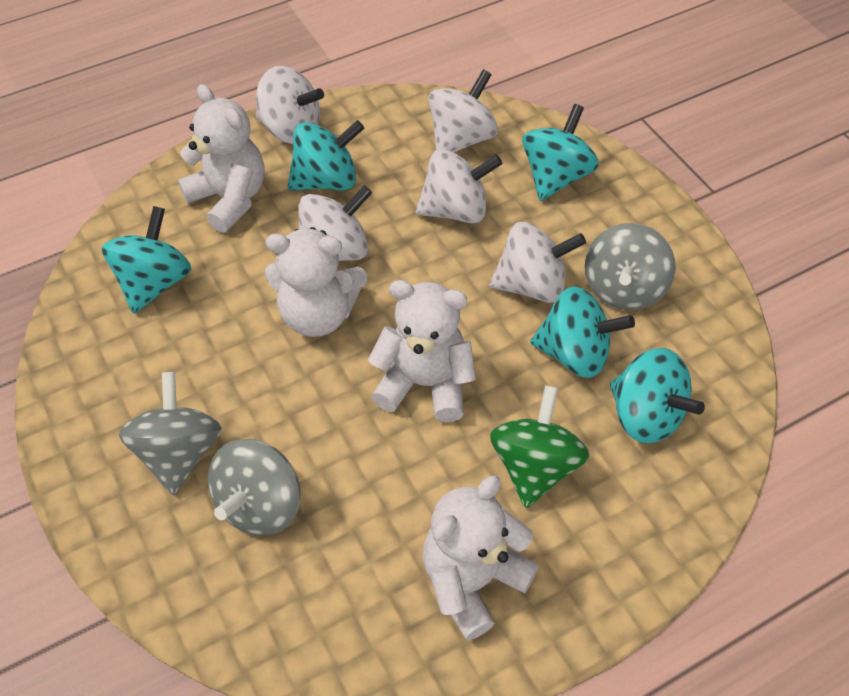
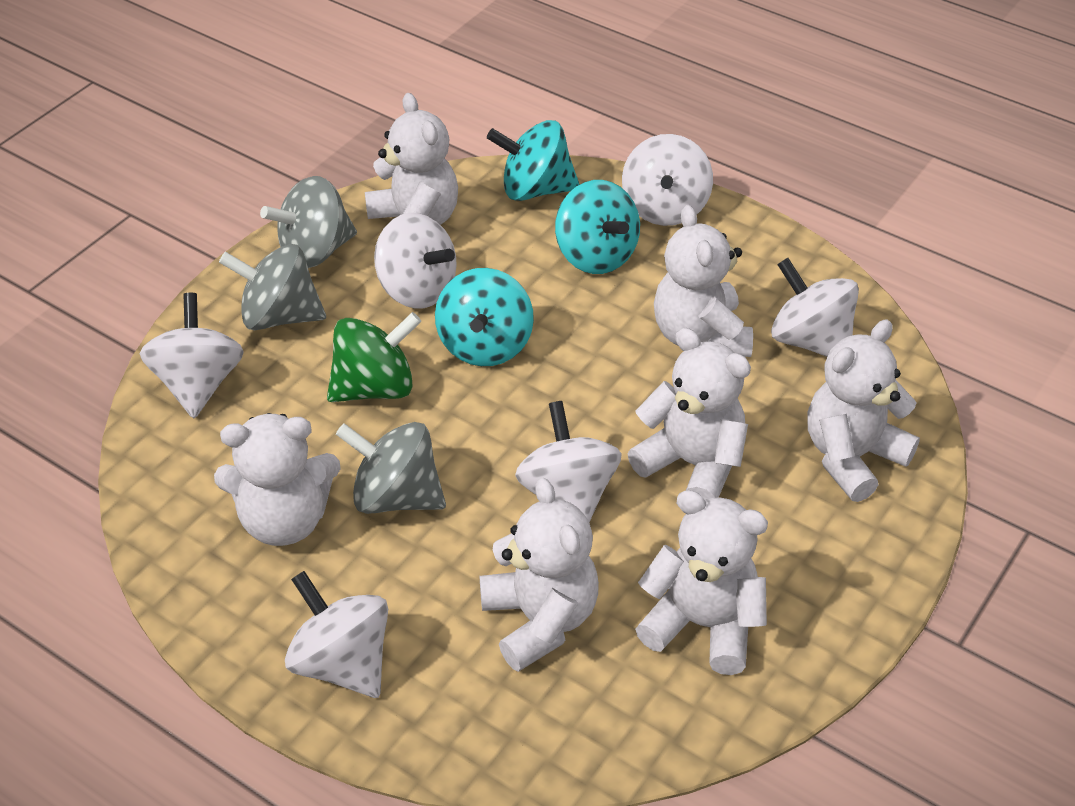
turquoise spinning top: [102,206,191,314] [288,120,364,191] [522,104,599,201] [530,286,635,378] [610,348,705,444] = 5 -> [435,268,534,366] [487,120,580,201] [555,180,640,274] = 3
white spinning top: [256,66,324,144] [299,185,372,261] [416,149,502,223] [428,69,498,153] [490,222,586,303] = 5 -> [139,293,244,418] [285,571,388,698] [374,213,457,309] [515,401,622,522] [622,134,713,226] [771,258,859,357] = 6
white teddy bear: [178,84,264,233] [265,227,367,337] [368,280,476,422] [423,475,539,641] = 4 -> [214,413,341,546] [365,93,458,225] [480,478,599,672] [628,328,751,500] [635,490,768,675] [654,205,753,357] [808,320,920,502] = 7

